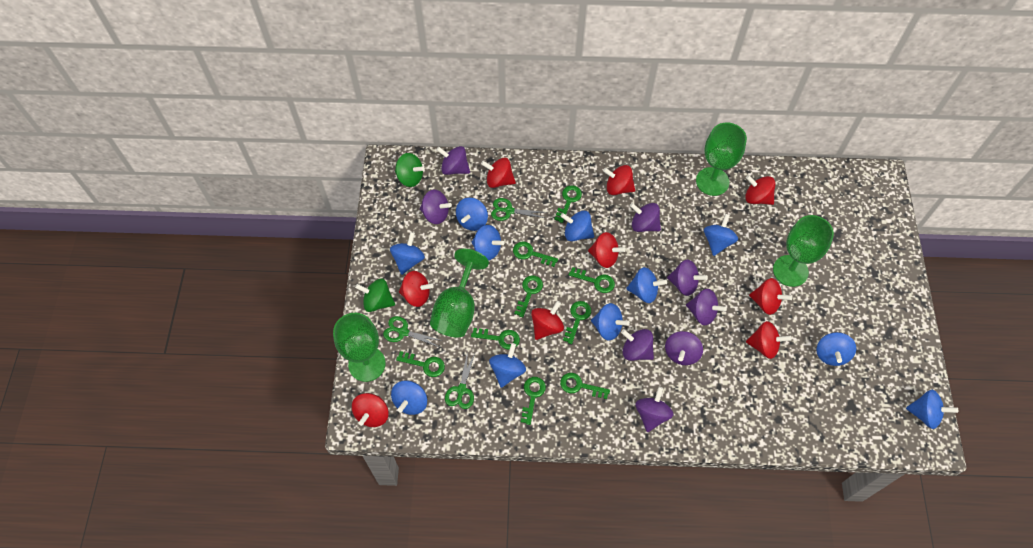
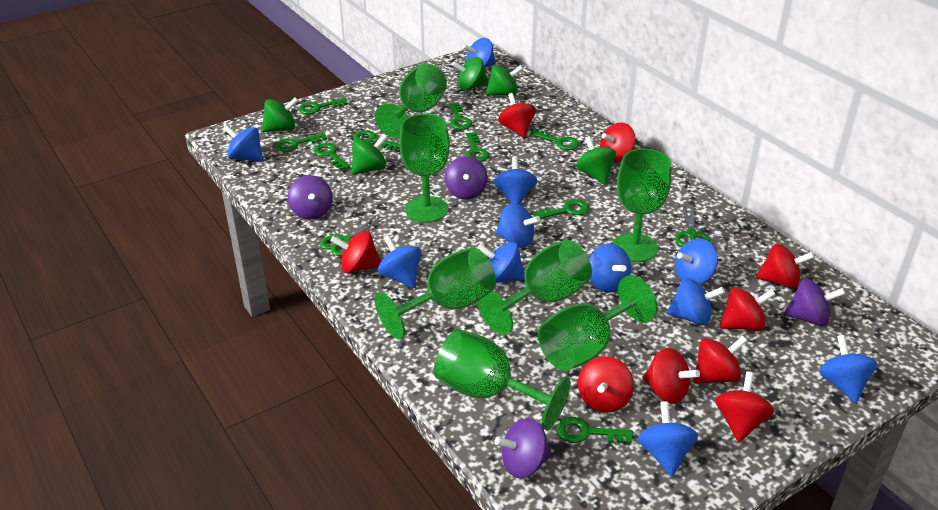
green goblet: [333,313,386,382] [430,249,489,338] [696,122,747,196] [773,215,834,287] = 4 -> [375,63,447,138] [375,247,496,339] [399,114,450,223] [434,329,571,431] [477,240,592,335] [538,275,657,371] [612,149,671,262] = 7
green scissors: [383,316,443,347] [445,351,475,409] [491,198,546,221] = 3 -> [320,216,383,256] [675,205,711,247] = 2
green spinning top: [355,279,395,312] [395,153,425,187] = 2 -> [262,97,298,132] [351,134,388,175] [452,57,489,90] [486,65,523,96] [576,136,616,184] = 5
purple spinning top: [420,190,452,224] [436,146,470,175] [621,329,654,361] [630,203,661,232] [635,387,674,432] [665,331,703,365] [667,260,708,296] [686,289,727,325] = 8 -> [288,175,333,220] [445,156,488,199] [494,418,552,478] [783,279,846,326] = 4

